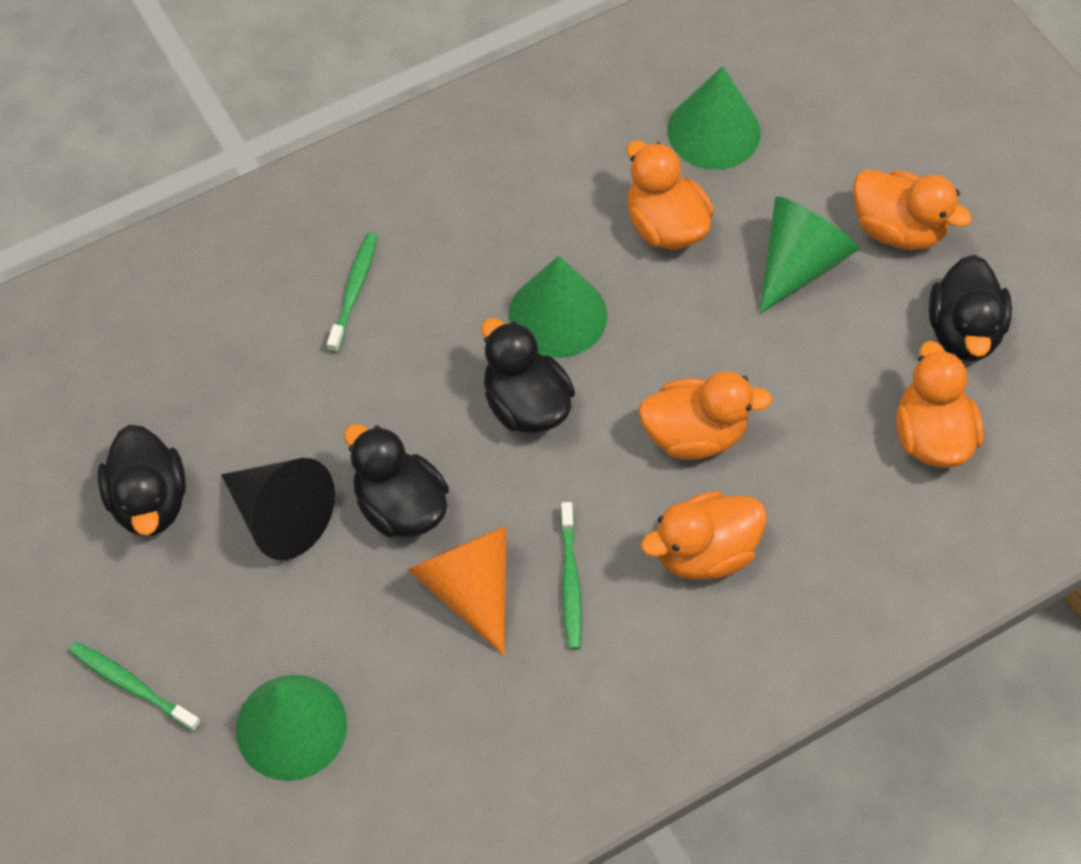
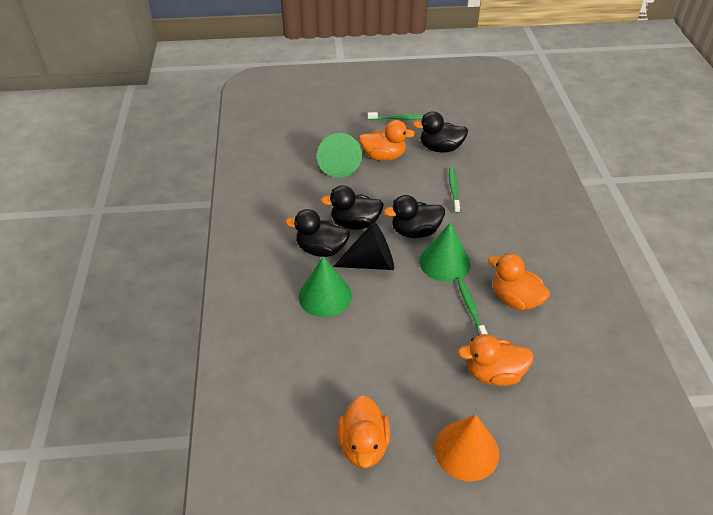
green cone: [236,675,347,781] [508,256,607,358] [667,66,761,170] [759,196,860,314] = 4 -> [298,256,352,317] [317,133,362,178] [419,222,471,282] = 3
orange duck: [627,140,714,250] [638,371,773,460] [641,491,767,580] [853,169,972,250] [896,341,984,468] = 5 -> [337,396,390,468] [359,120,416,161] [458,334,534,386] [488,253,550,310] = 4

